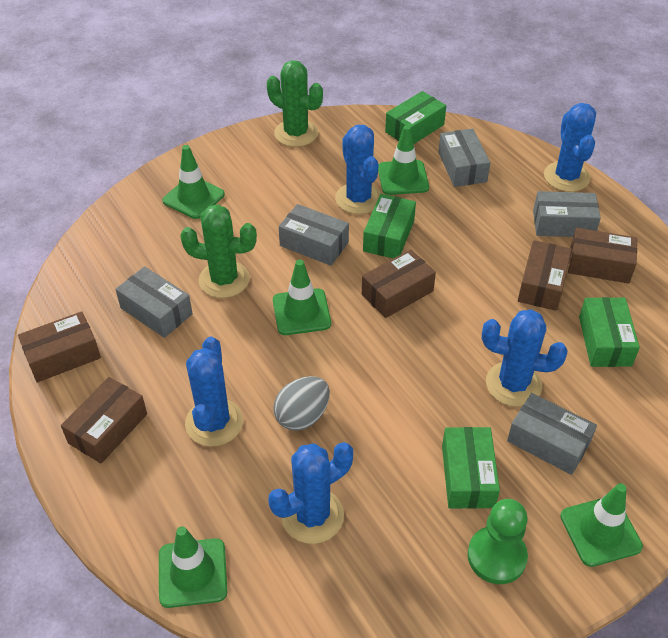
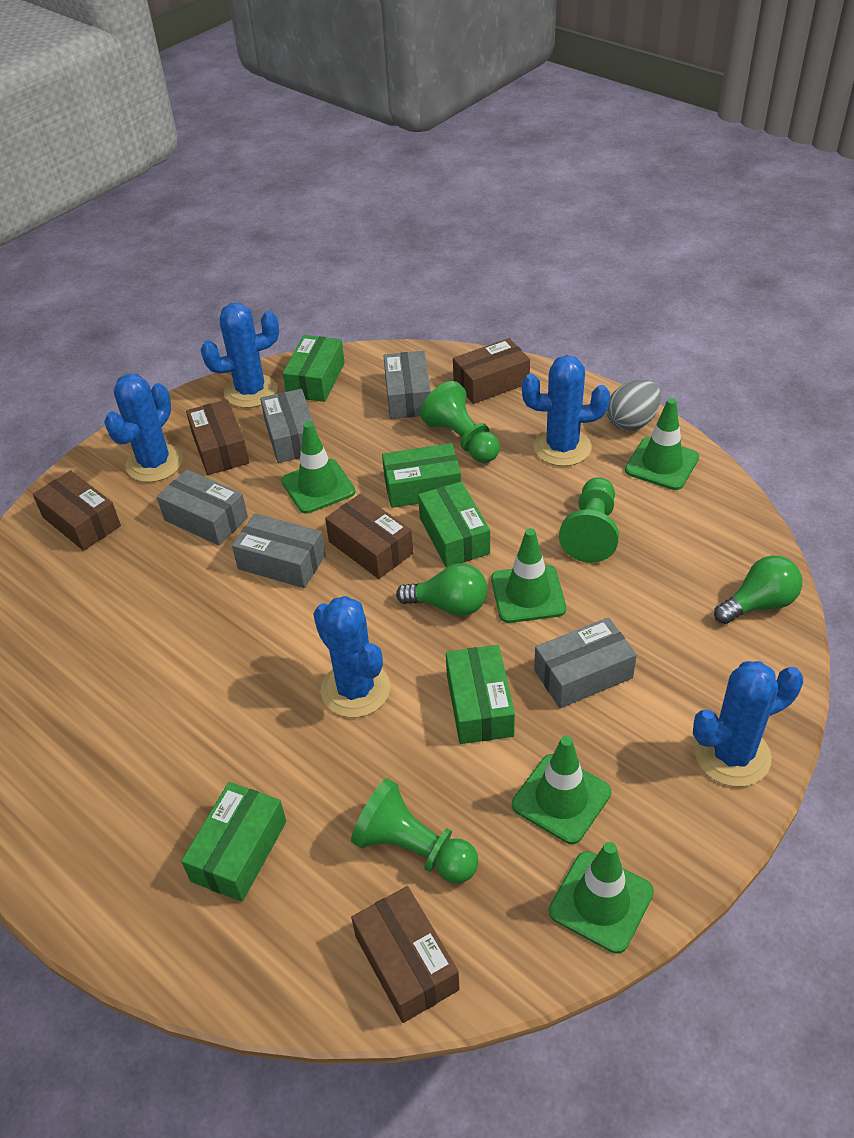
green box: [363,194,416,259] [385,91,446,144] [442,427,500,509] [579,297,640,367] = 4 -> [181,782,286,902] [283,335,345,402] [382,443,461,508] [418,482,490,567] [446,645,515,744] = 5
green cactus: [180,204,257,298] [267,60,323,147] = 2 -> none = 0
green light bulb: none = 0 -> [396,563,488,616] [714,555,802,624] = 2
green pawn: [467,499,528,584] = 1 -> [351,778,478,883] [420,381,500,463] [559,477,619,563] = 3

